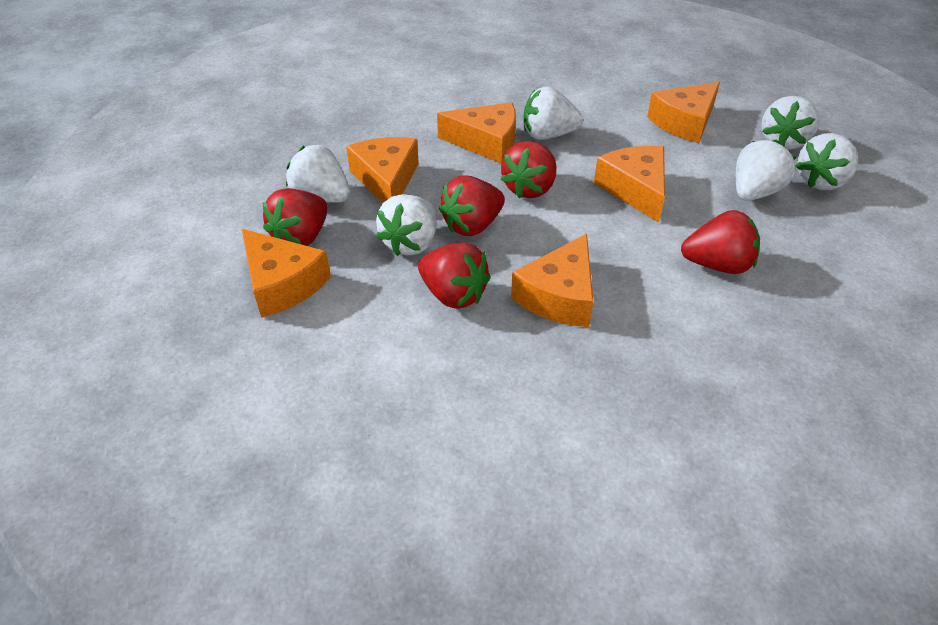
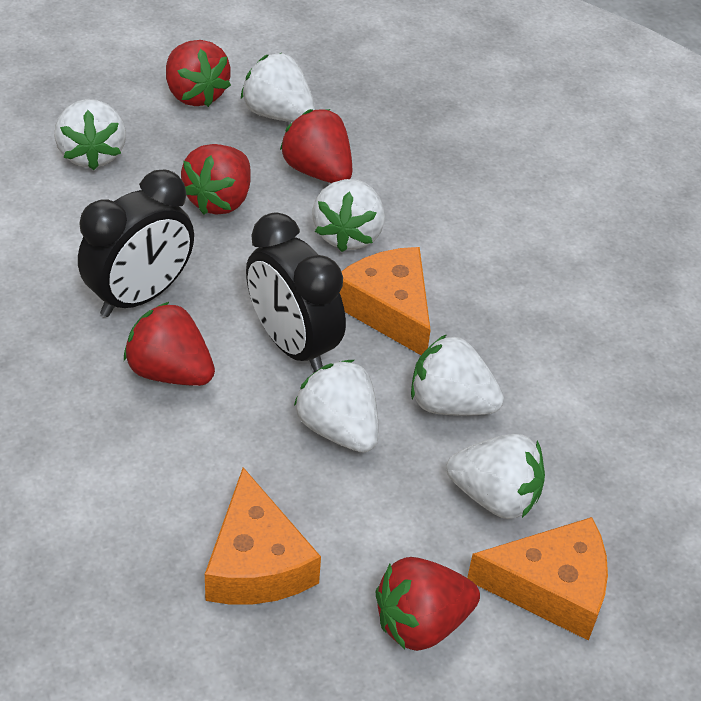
black clock: none = 0 -> [78,169,194,317] [246,212,346,372] = 2
orange cheese: [242,229,331,318] [346,137,419,203] [437,102,516,163] [511,234,594,327] [594,146,665,223] [647,82,720,143] = 6 -> [205,467,321,604] [339,247,431,355] [467,517,608,641] = 3

